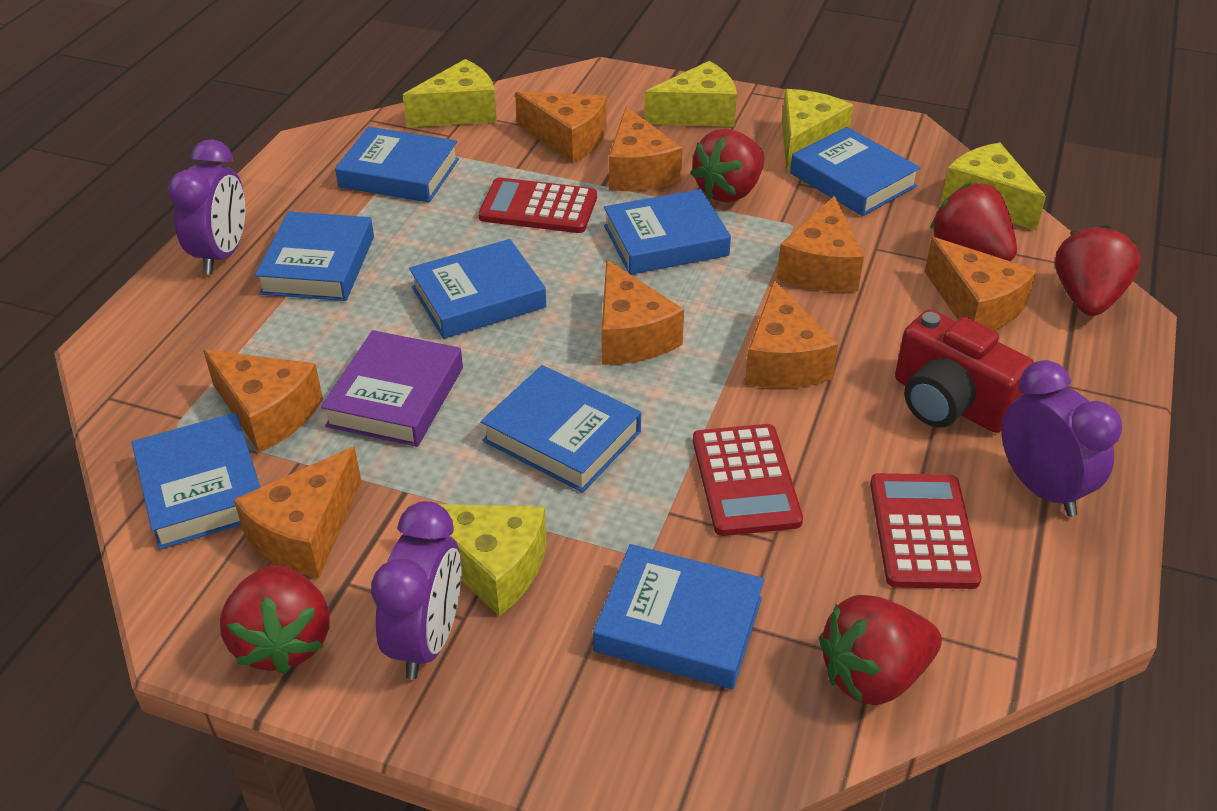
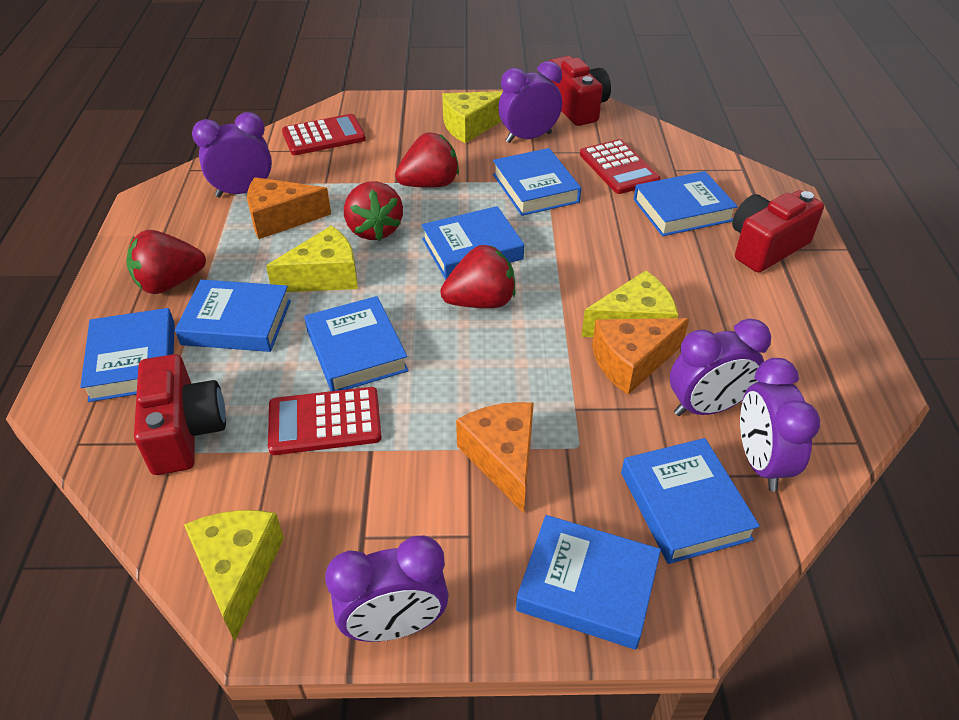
orange cheese: [203,350,323,453] [234,446,362,578] [515,91,607,163] [601,259,684,365] [609,106,682,191] [745,280,838,388] [777,195,864,292] [925,237,1037,331] = 8 -> [247,177,331,239] [456,402,534,513] [592,318,689,395] = 3
purple book: [321,330,463,447] = 1 -> none = 0
purple clock: [168,139,245,275] [371,501,462,679] [1001,360,1122,517] = 3 -> [192,112,272,198] [325,536,449,642] [498,61,562,143] [670,318,771,416] [740,358,820,491] = 5
red camera: [895,309,1034,433] = 1 -> [134,354,226,475] [549,56,611,126] [732,190,824,272] = 3
red strawberry: [220,564,330,674] [690,129,764,202] [819,595,942,705] [930,183,1017,261] [1055,225,1141,316] = 5 -> [126,230,206,294] [344,181,403,241] [395,132,459,188] [440,245,515,308] = 4
yellow cheese: [403,59,497,127] [411,504,547,616] [645,61,737,127] [782,89,853,172] [941,143,1046,231] = 5 -> [184,510,284,642] [266,226,358,292] [442,91,503,143] [581,270,678,337] = 4

